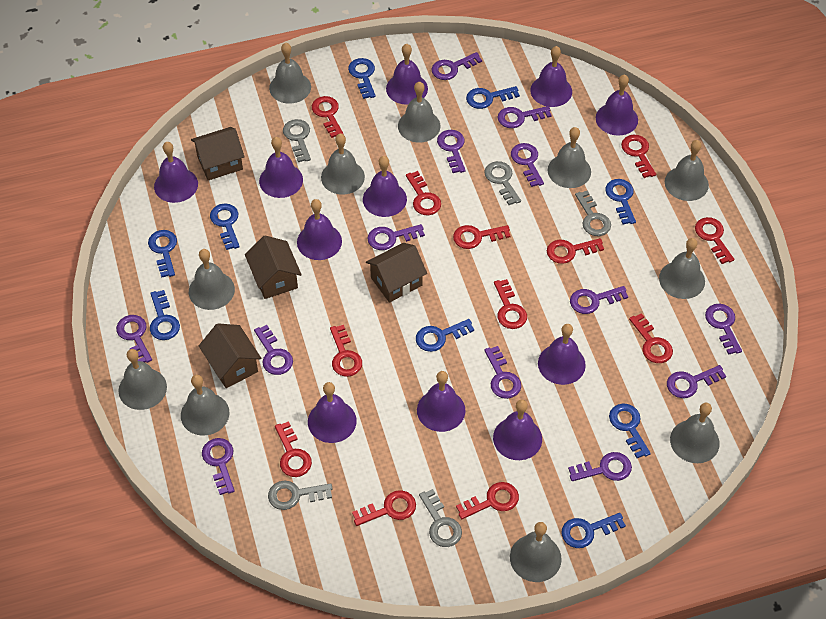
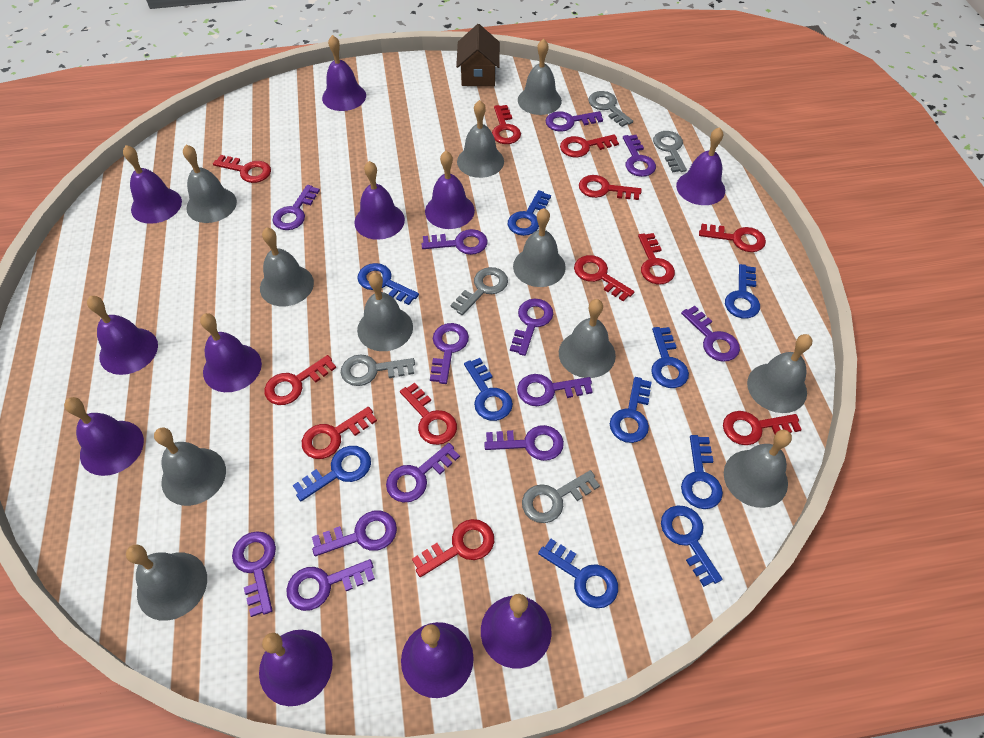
blue key: [148,230,177,278] [150,290,180,340] [210,203,240,250] [348,58,376,99] [416,319,474,352] [466,86,520,109] [561,513,626,548] [605,179,636,224] [609,403,651,458] = 9 -> [293,446,371,501] [357,263,419,305] [464,358,513,421] [508,190,551,236] [538,539,618,608] [610,377,652,443] [651,327,689,388] [661,505,722,587] [681,435,723,509] [725,264,760,319] = 10
brown house: [191,127,245,180] [199,323,261,388] [245,235,302,299] [366,243,427,303] = 4 -> [456,24,500,86] = 1

